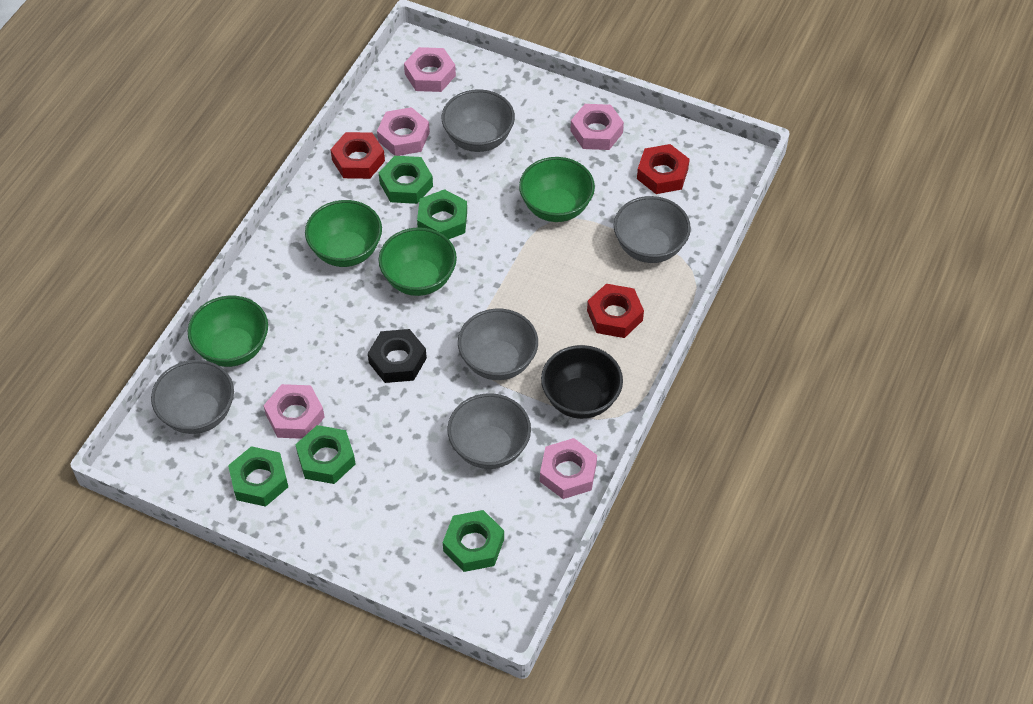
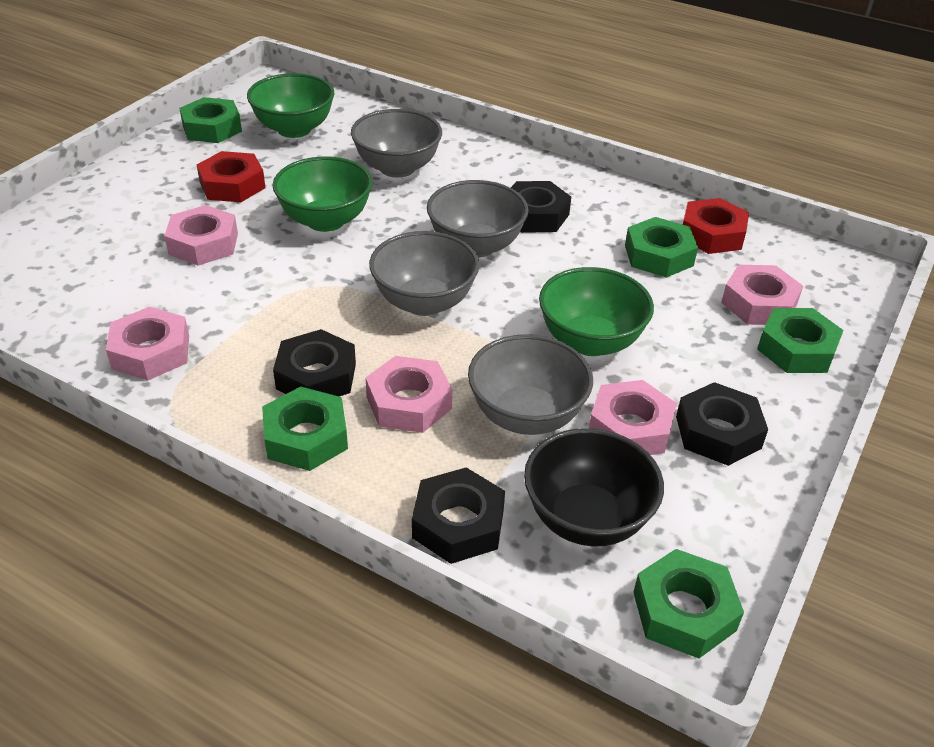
black nut: [368,329,427,383] = 1 -> [273,329,356,396] [412,467,505,564] [511,181,571,233] [676,382,768,466] = 4
green bowl: [188,296,268,367] [305,200,382,267] [379,227,457,296] [519,157,595,222] = 4 -> [247,73,335,138] [273,156,373,232] [539,267,654,356] = 3
grey bowl: [151,360,234,434] [442,89,515,152] [447,393,531,469] [458,309,538,380] [614,196,691,263] = 5 -> [351,109,442,178] [369,231,479,316] [427,180,529,258] [468,334,593,435] = 4
red nut: [330,132,385,179] [587,284,644,338] [637,144,690,194] = 3 -> [197,151,265,202] [683,198,749,254] = 2

